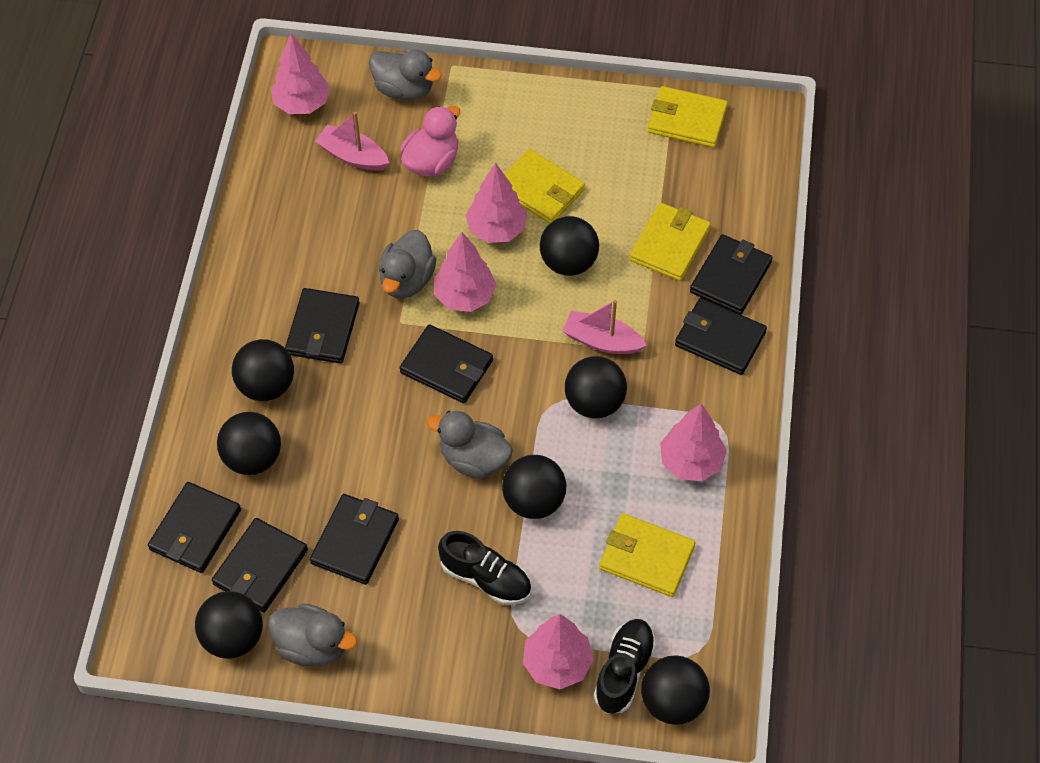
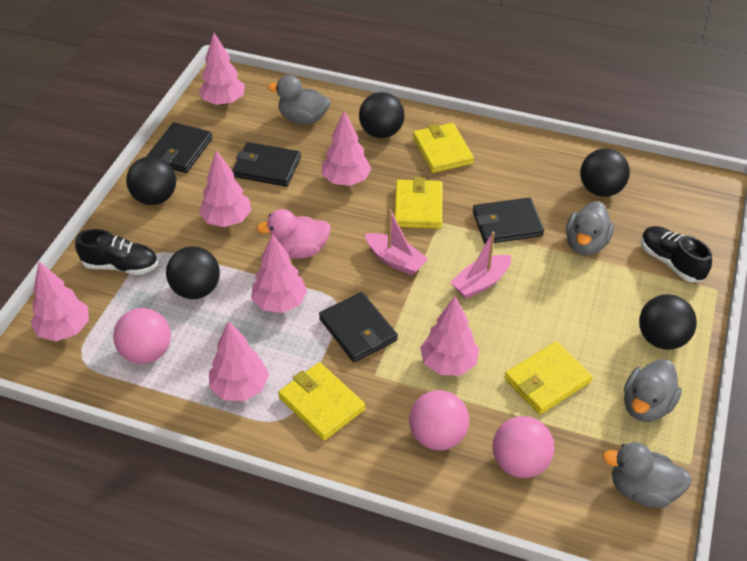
black ball: [195,591,263,659] [217,412,281,475] [232,339,294,401] [502,455,566,519] [540,216,599,276] [565,356,627,419] [641,655,710,725] = 7 -> [126,156,176,205] [166,246,220,299] [359,92,405,138] [580,148,630,197] [639,294,697,350] = 5
black wallet: [148,482,241,573] [212,518,308,612] [285,288,359,364] [310,494,399,585] [399,324,493,403] [675,298,767,375] [690,234,773,315] = 7 -> [146,122,212,173] [232,142,301,187] [319,292,398,362] [473,198,544,244] = 4
pink ball: none = 0 -> [113,308,171,364] [409,390,469,450] [493,416,554,478] = 3
pink tree: [271,34,330,114] [434,232,497,312] [465,162,527,243] [523,614,594,689] [660,403,727,481] = 5 -> [31,261,89,341] [199,33,245,106] [199,150,251,227] [209,321,269,401] [251,233,307,313] [322,111,371,186] [420,296,479,376] = 7

